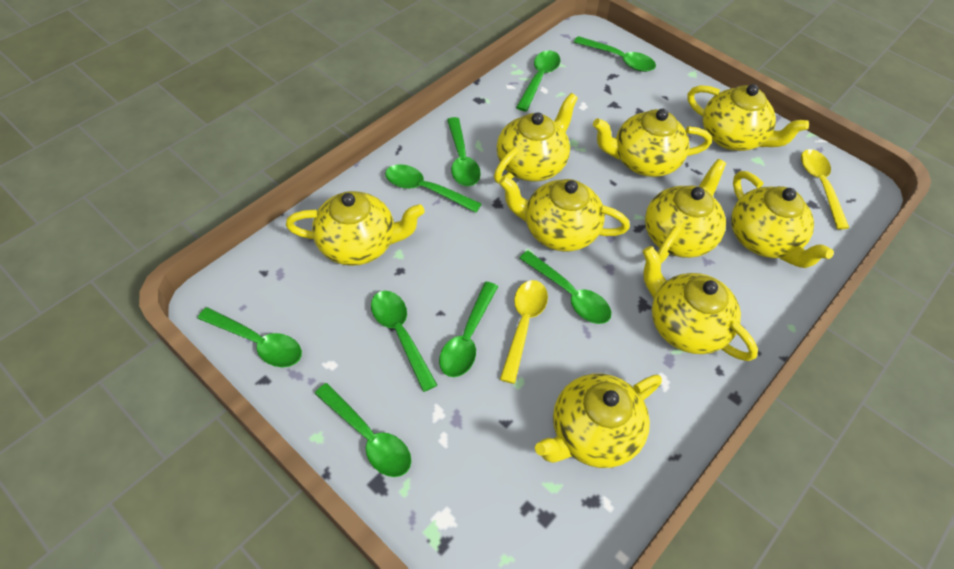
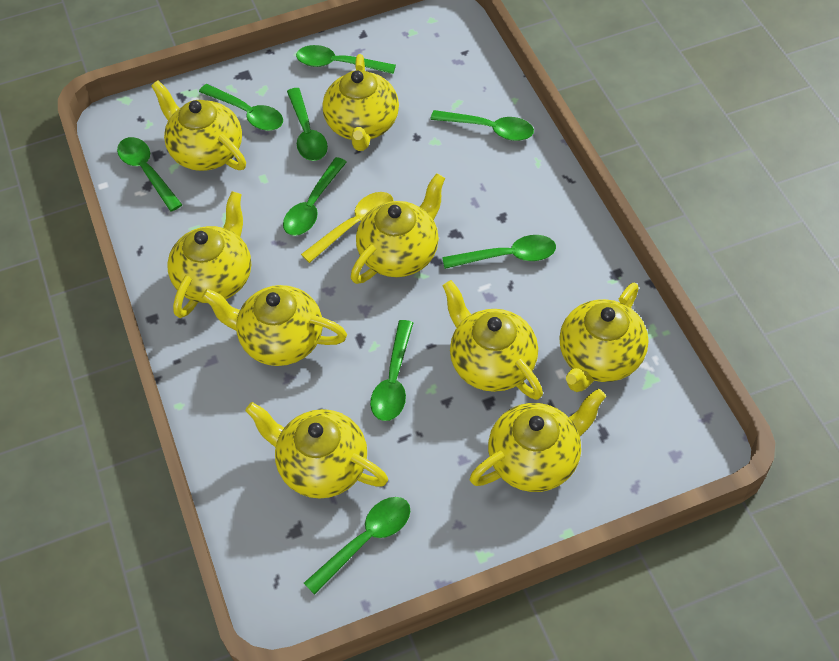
yellow spoon: [500,280,548,384] [801,149,849,229] = 2 -> [301,192,393,263] = 1

